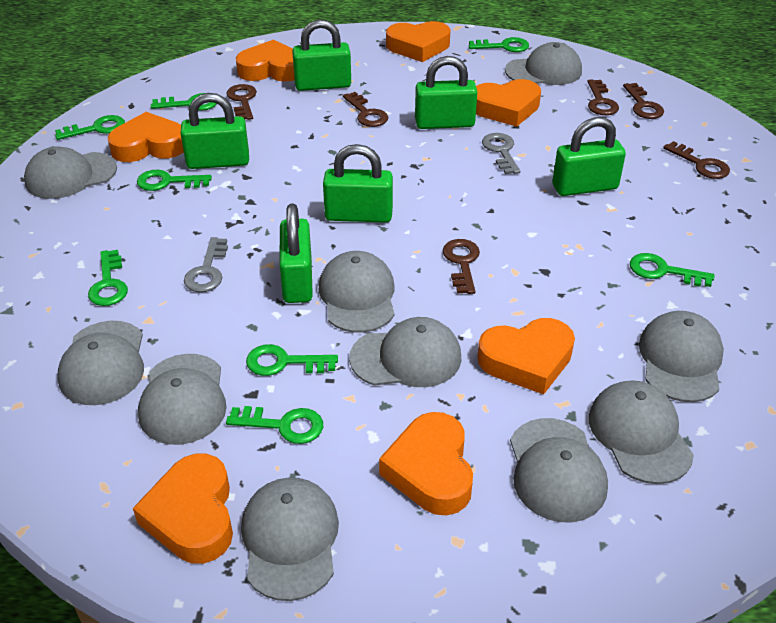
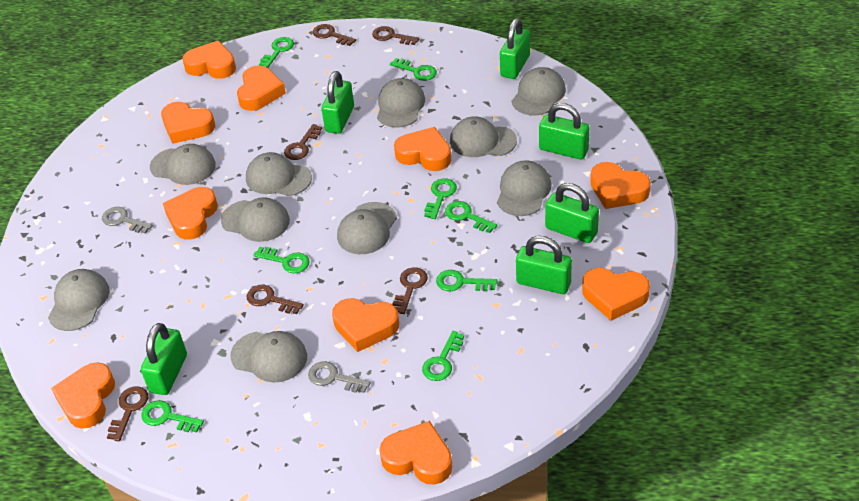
orange heart: [107,112,184,162] [133,454,233,564] [236,40,294,82] [379,412,473,516] [386,21,451,62] [476,79,541,127] [477,318,575,394] = 7 -> [51,362,115,429] [161,102,215,144] [163,187,218,240] [182,41,236,79] [237,65,286,111] [332,298,399,352] [379,421,452,484] [394,127,451,171] [582,268,650,321] [590,162,651,209] = 10

